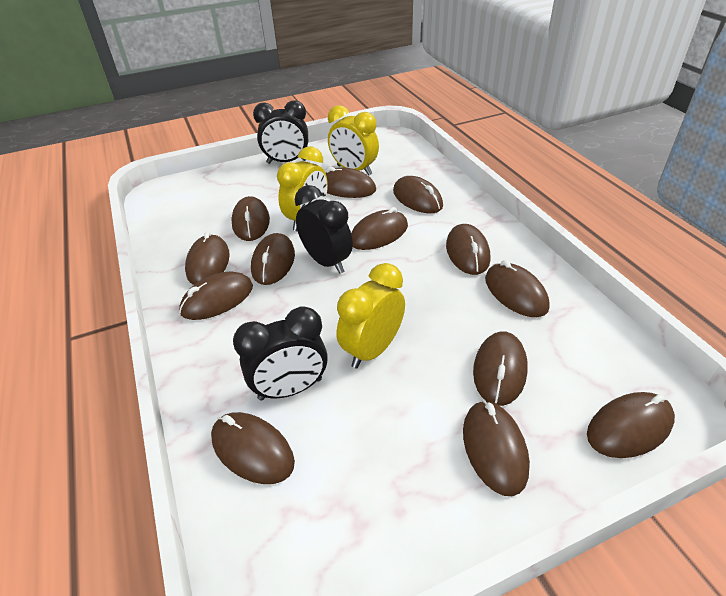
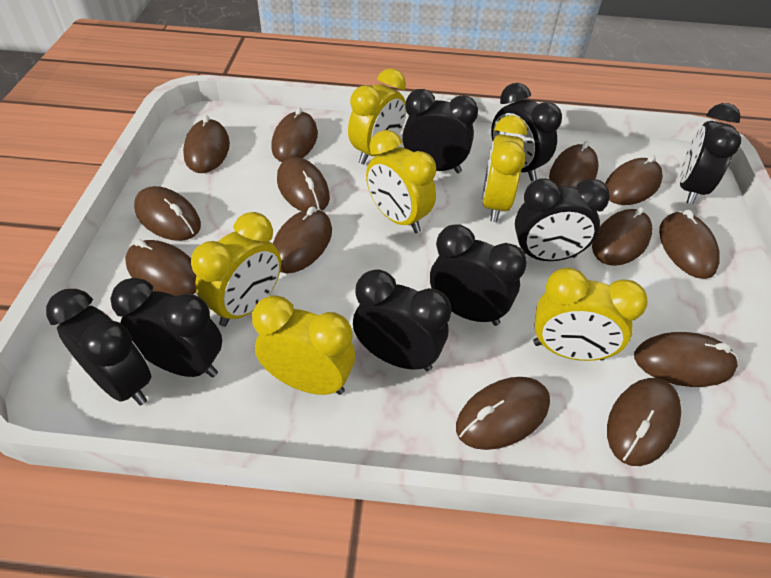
black clock: [233,306,328,401] [253,100,308,164] [295,185,353,274] = 3 -> [46,289,152,406] [110,278,222,377] [353,269,451,371] [402,89,478,173] [430,224,527,326] [491,83,562,181] [515,178,610,261] [680,103,741,205] = 8
yellow clock: [277,146,328,232] [328,105,379,176] [337,263,405,369] = 3 -> [191,212,281,327] [252,295,355,395] [348,68,406,165] [366,130,436,233] [482,115,527,222] [533,268,648,361] = 6

